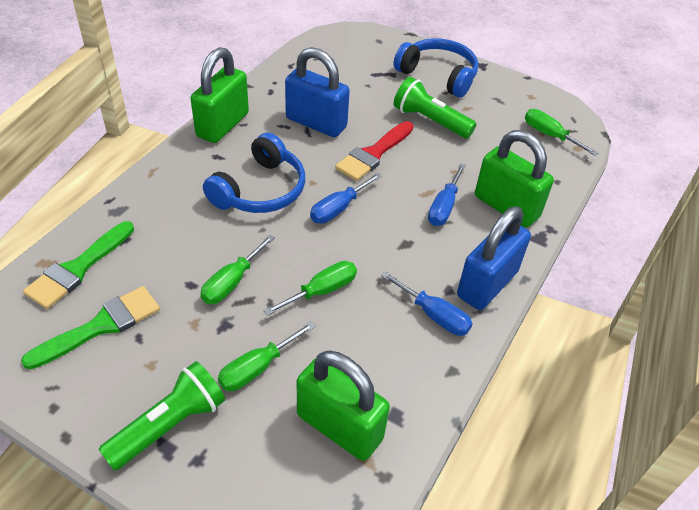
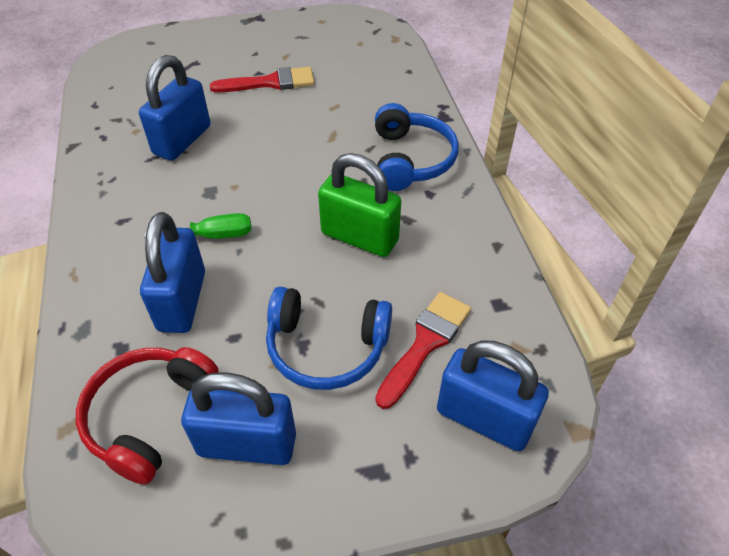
blue padlock: [285,47,350,137] [457,206,531,310] = 2 -> [139,55,210,161] [140,212,205,333] [181,372,296,465] [437,340,549,451] = 4
blue screwdriver: [310,173,382,223] [381,271,473,336] [428,163,466,226] = 3 -> none = 0
green brush: [21,286,160,369] [23,221,134,309] = 2 -> none = 0
green flashlight: [98,361,225,471] [394,77,476,138] = 2 -> none = 0
green padlock: [190,47,249,143] [297,351,390,461] [475,130,554,227] = 3 -> [318,153,401,257] = 1
green screwdriver: [200,235,275,304] [218,322,316,391] [263,261,357,316] [525,109,598,156] = 4 -> [144,213,252,239] = 1
red brush: [335,121,414,181] = 1 -> [210,67,314,92] [375,292,471,409] = 2
red headphones: none = 0 -> [76,347,219,485] = 1

